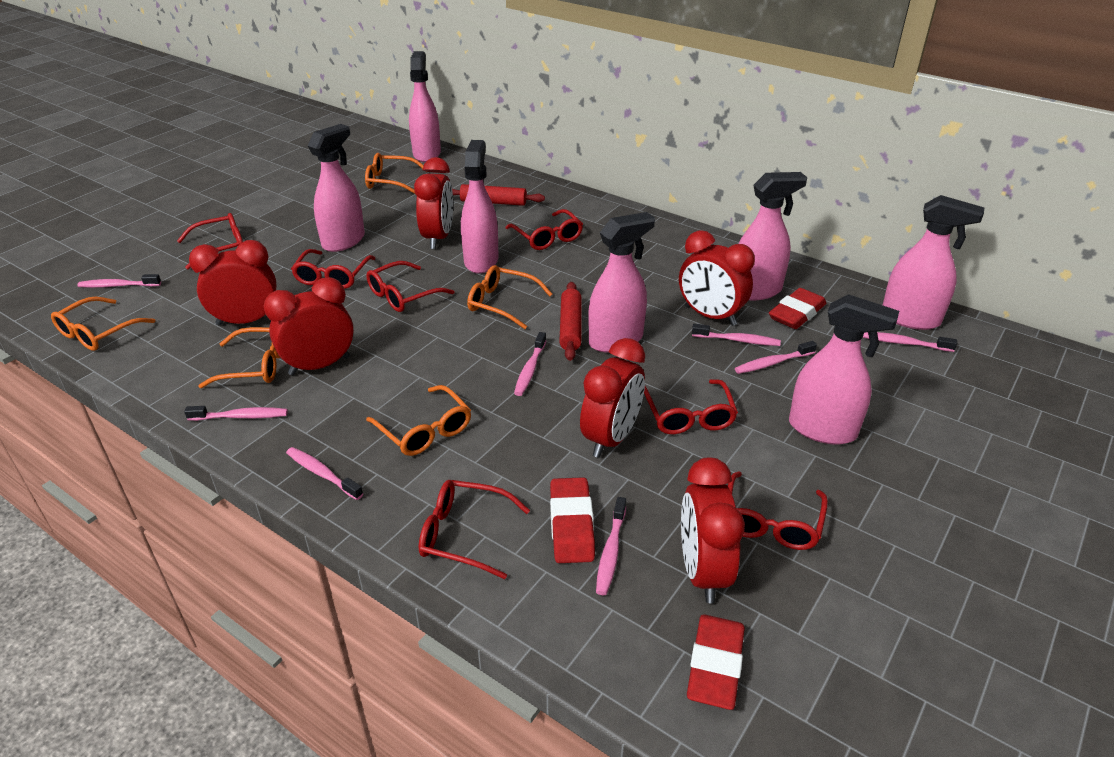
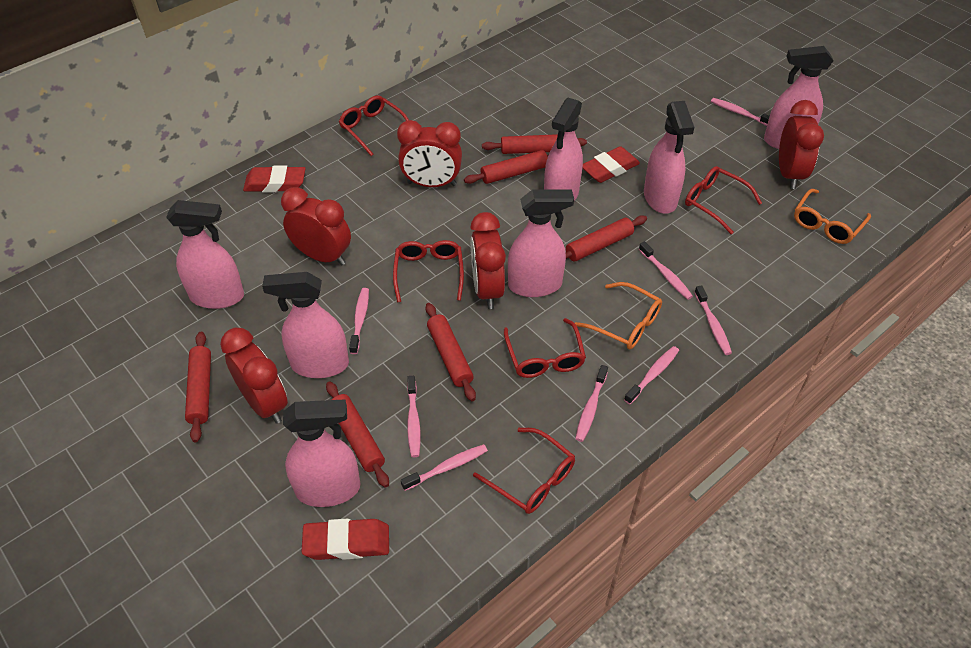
orange glasses: [51,297,156,351] [198,327,280,389] [365,153,424,194] [366,385,471,456] [467,265,552,329] = 5 -> [575,282,662,349] [794,189,871,244] = 2
red clock: [189,240,277,325] [264,277,354,375] [414,157,453,249] [580,338,645,458] [679,230,755,326] [681,458,745,603] = 6 -> [220,328,288,424] [281,187,351,265] [397,120,462,187] [470,212,506,309] [779,100,824,189] = 5
red glasses: [177,213,243,269] [291,249,376,289] [366,261,454,312] [419,480,530,579] [506,209,583,250] [644,379,738,434] [728,471,828,550] = 7 -> [339,95,409,156] [393,240,464,302] [473,428,575,514] [504,318,586,378] [685,166,762,235] = 5
red rolling pin: [452,184,545,206] [559,282,582,361] = 2 -> [185,332,211,442] [326,381,389,488] [425,303,476,401] [464,150,549,184] [482,134,587,154] [566,215,647,262] = 6

